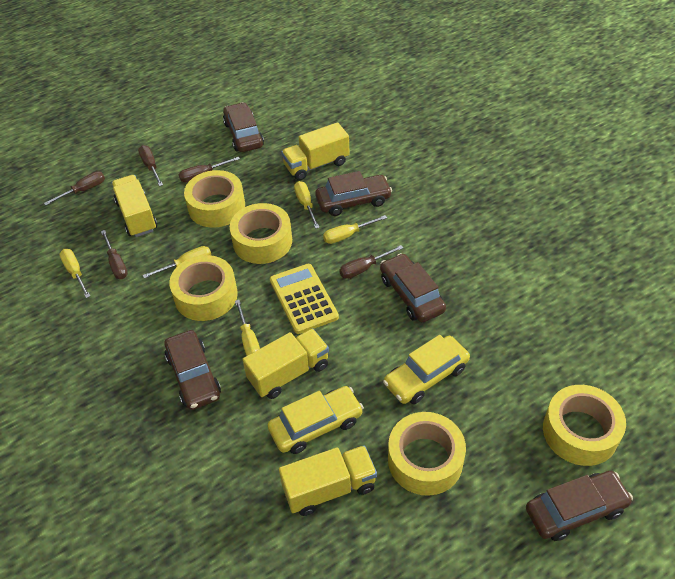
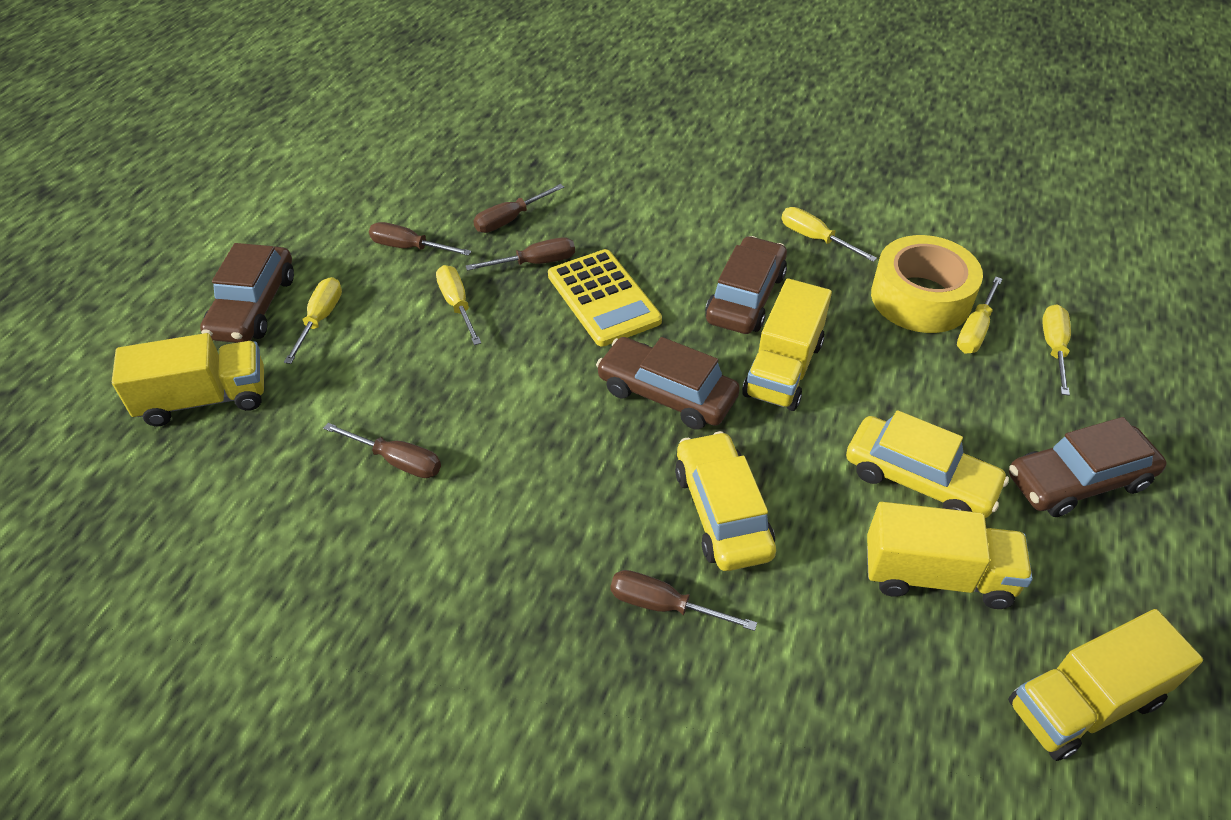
brown car: [164,330,221,410] [223,102,264,152] [315,171,392,216] [380,253,446,322] [526,471,633,541] = 5 -> [200,243,294,343] [596,337,740,430] [705,236,787,334] [1009,417,1167,517] = 4
yellow tape: [169,255,238,321] [184,170,245,228] [230,203,292,264] [388,412,466,496] [543,385,626,466] = 5 -> [871,235,983,333] = 1

